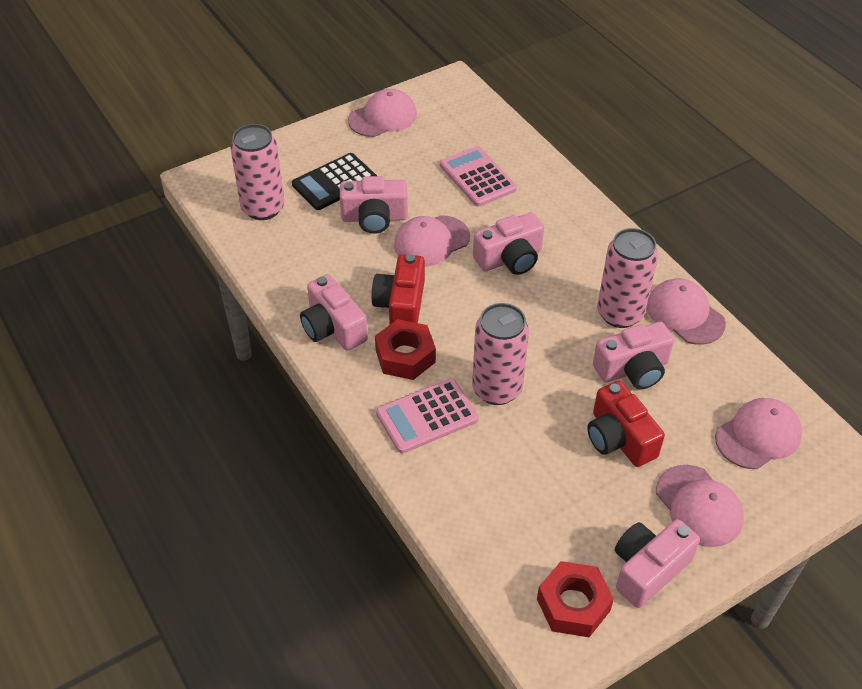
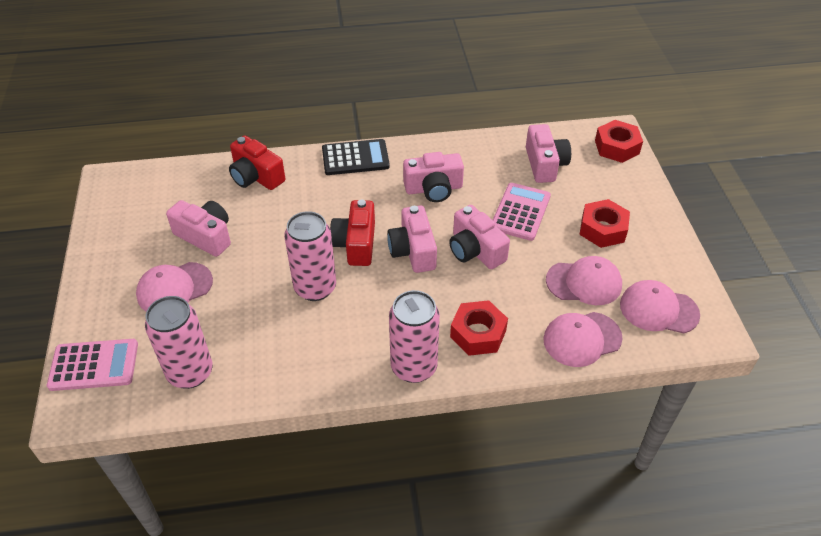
pink cap: [348,89,417,137] [394,215,470,266] [647,278,726,345] [656,465,744,547] [715,398,802,469] = 5 -> [136,262,213,311] [543,312,623,367] [546,256,622,305] [620,280,700,333] = 4
red nut: [375,319,436,380] [537,561,614,637] = 2 -> [450,300,508,356] [580,199,630,248] [595,120,643,163] = 3

